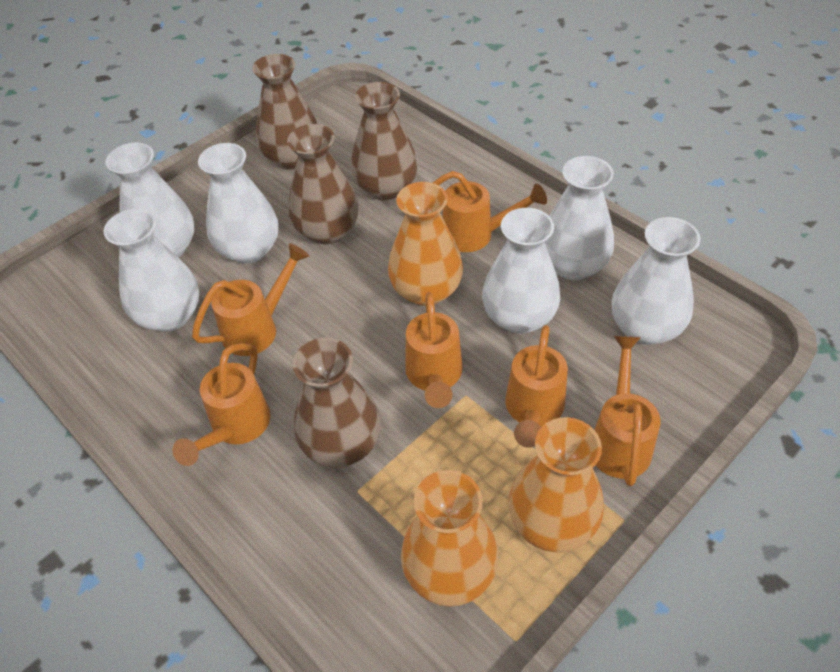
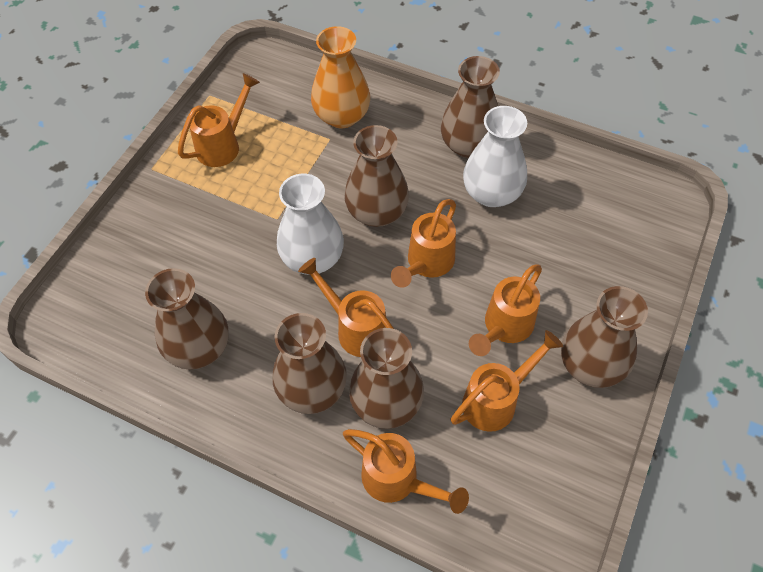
brown vase: [252,54,318,170] [287,124,359,244] [293,338,381,468] [351,82,418,200] = 4 -> [145,268,228,370] [272,313,347,414] [344,125,409,227] [349,328,424,429] [441,56,500,158] [561,286,648,388] = 6
orange vase: [388,182,463,306] [401,470,499,607] [508,417,604,553] = 3 -> [311,26,370,128] = 1
white vase: [104,209,199,332] [105,142,195,258] [198,143,278,264] [482,208,560,334] [544,156,614,280] [612,217,701,345] = 6 -> [277,174,344,275] [463,106,527,207] = 2

